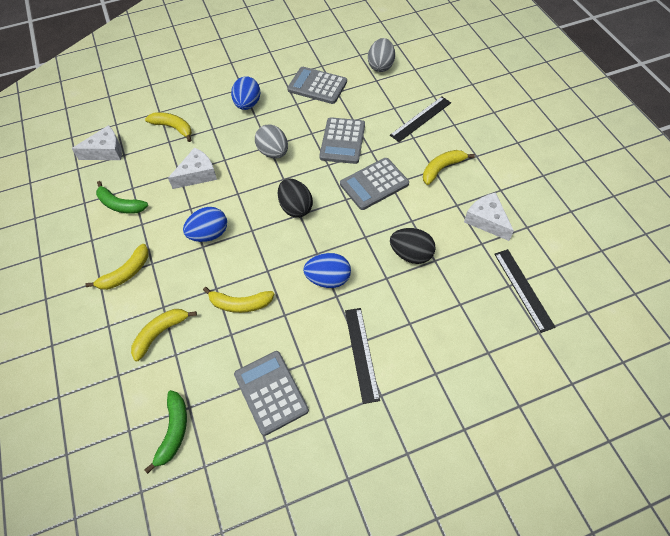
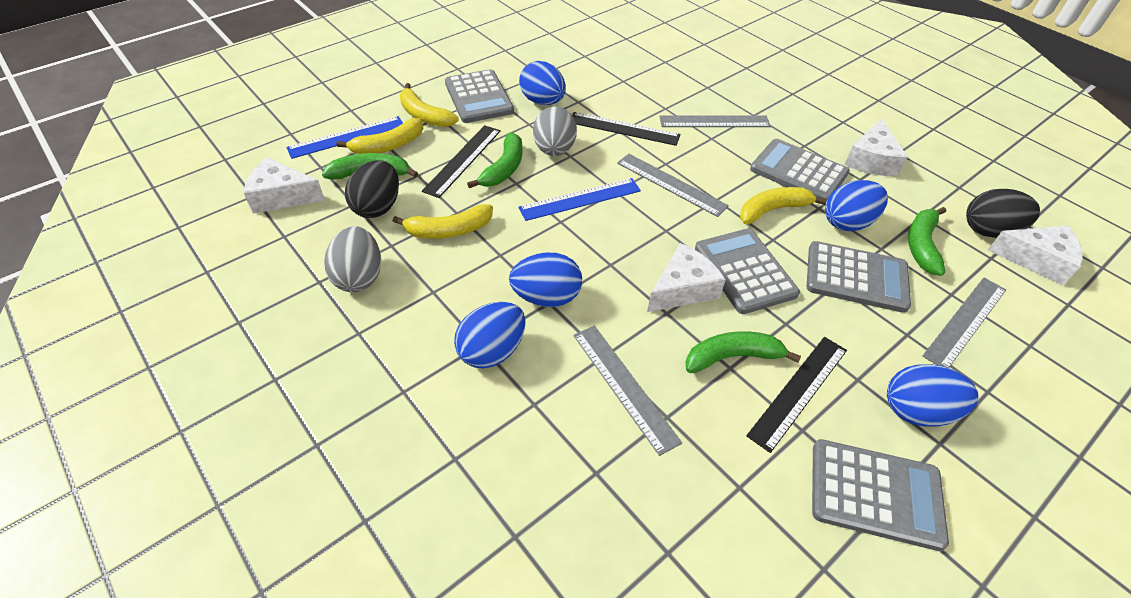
blue egg: [183,207,227,242] [231,76,260,110] [303,253,351,288] = 3 -> [454,302,526,369] [509,252,582,307] [519,61,566,105] [825,180,888,231] [887,364,978,427] = 5
blue ruler: none = 0 -> [286,116,403,159] [518,178,641,221] = 2
green banana: [96,181,148,214] [144,390,187,474] = 2 -> [322,153,418,180] [467,133,523,188] [686,331,801,373] [908,207,946,276] = 4
grey calculator: [234,351,309,436] [287,67,347,104] [319,117,365,164] [340,158,409,210] = 4 -> [445,69,514,123] [695,229,800,314] [750,139,850,199] [807,241,911,313] [812,439,949,551] = 5
grey ruler: none = 0 -> [573,326,682,456] [617,154,729,217] [659,115,771,127] [922,278,1006,368] = 4
white cheese: [72,125,122,160] [168,147,217,189] [464,193,514,241] = 3 -> [244,157,325,214] [647,243,726,312] [844,118,908,176] [988,226,1083,285] = 4
yellow banana: [85,244,149,290] [131,309,197,361] [145,112,192,142] [203,287,274,313] [423,150,475,185] = 5 -> [336,118,423,154] [393,204,493,239] [400,83,458,127] [740,187,827,224] = 4

